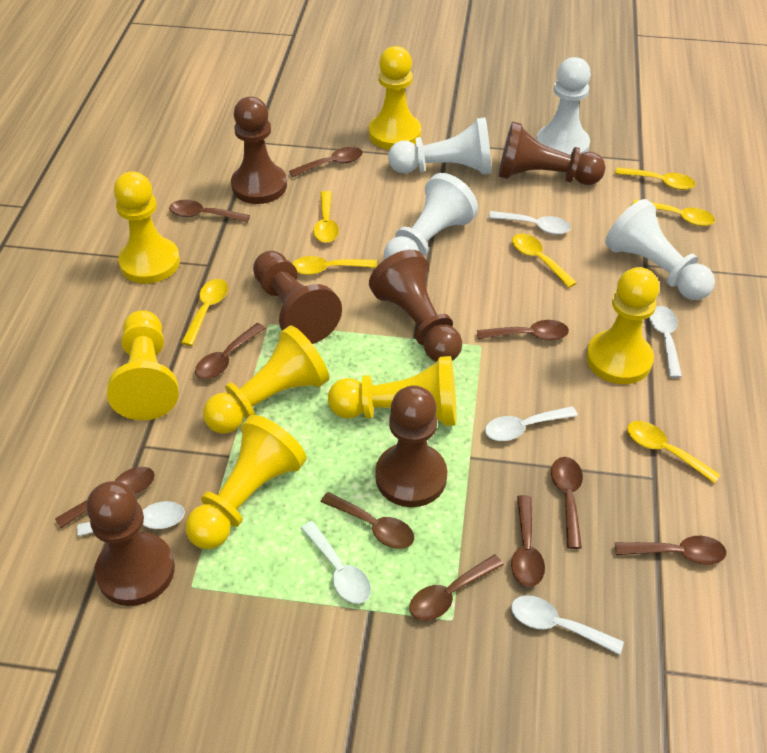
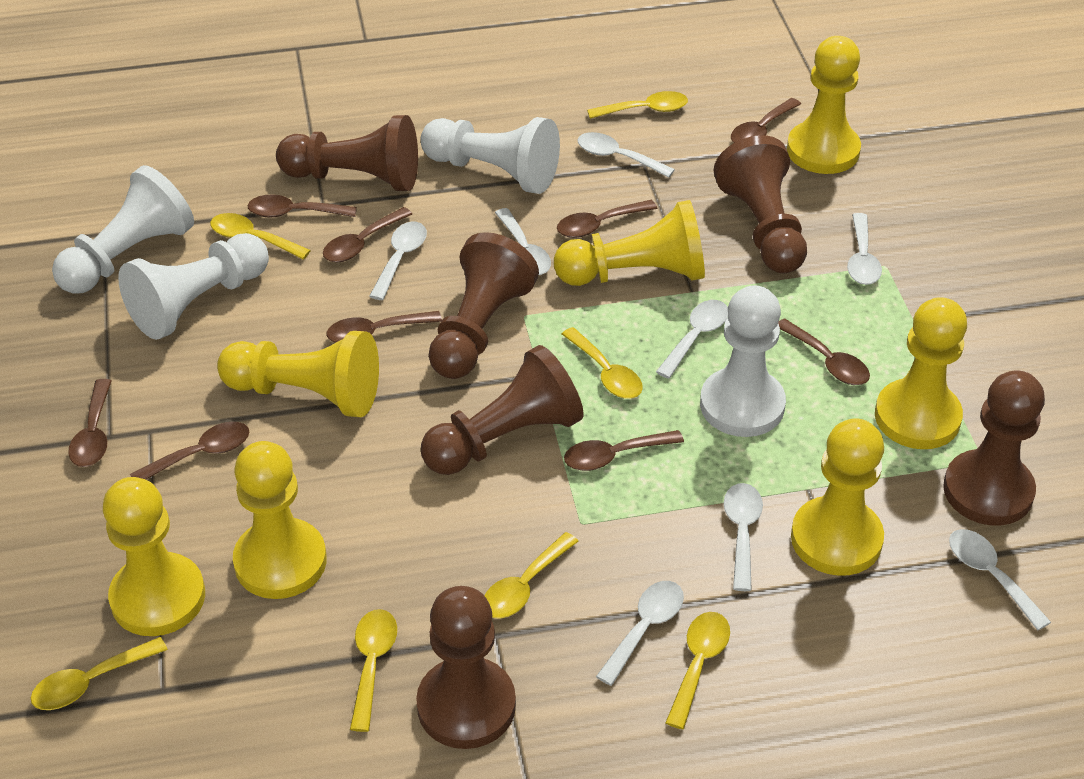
brown spoon: [55,467,155,528] [169,200,250,223] [195,323,266,379] [289,147,363,177] [320,492,414,549] [409,555,504,621] [477,320,569,341] [511,495,545,587] [551,457,583,549] [615,536,726,565] = 10 -> [68,379,111,467] [130,422,249,479] [248,194,357,218] [323,207,412,262] [327,311,442,343] [557,200,657,238] [564,430,684,471] [731,98,801,143] [778,318,870,385] = 9
white spoon: [77,501,185,536] [301,521,371,604] [485,406,578,441] [489,211,571,235] [511,595,624,655] [649,306,682,378] = 6 -> [369,221,427,300] [495,208,551,275] [577,132,675,178] [596,581,684,686] [656,300,728,379] [724,483,763,591] [847,213,882,285] [949,529,1051,630] = 8

